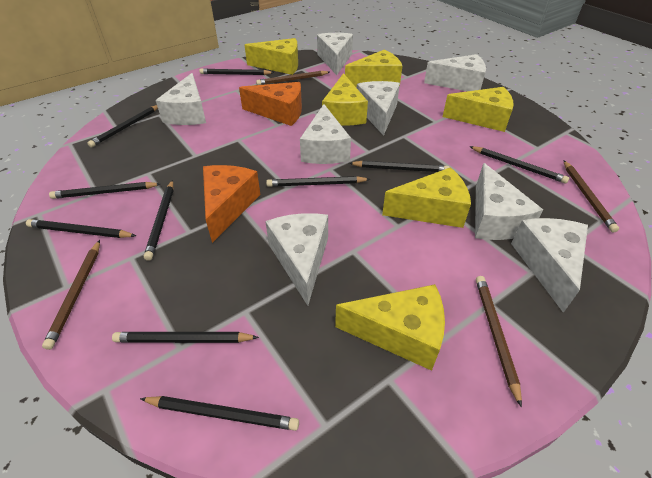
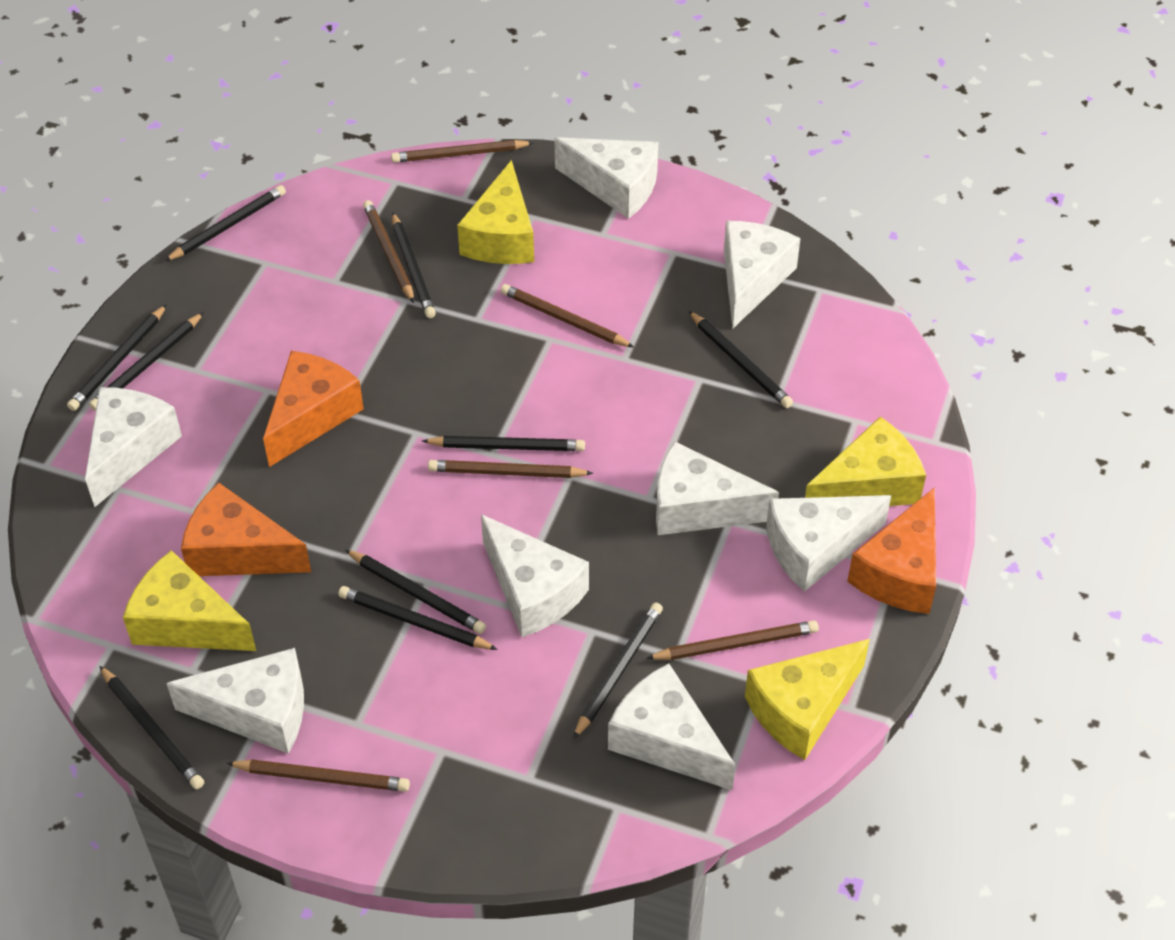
brown pencil: [42,240,100,350] [256,71,330,85] [476,276,522,408] [563,160,619,232] = 4 -> [226,759,410,792] [363,200,414,303] [391,140,534,163] [428,460,593,478] [501,284,634,347] [646,620,819,660] = 6
orange cheese: [203,165,261,243] [239,82,302,126] = 2 -> [181,483,311,576] [263,351,364,467] [847,487,936,614] = 3
yellow cheese: [245,38,298,75] [322,73,368,125] [335,284,445,371] [345,49,402,87] [382,167,471,228] [443,87,514,132] = 6 -> [123,550,256,651] [457,160,534,264] [745,639,870,760] [805,416,926,506] = 4

